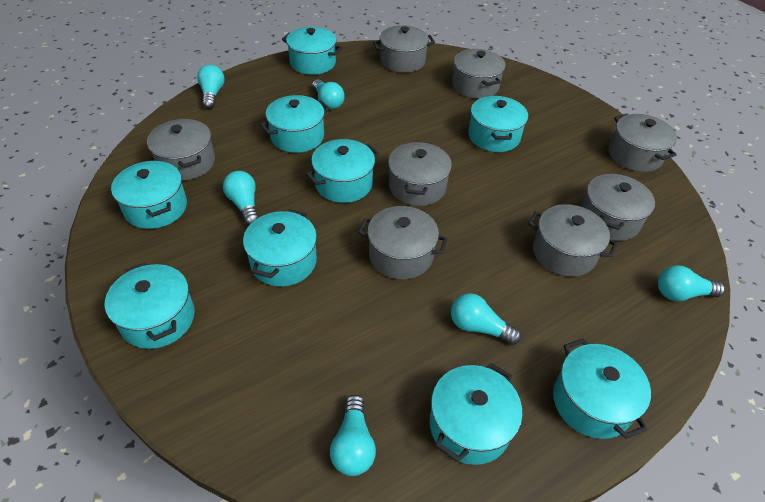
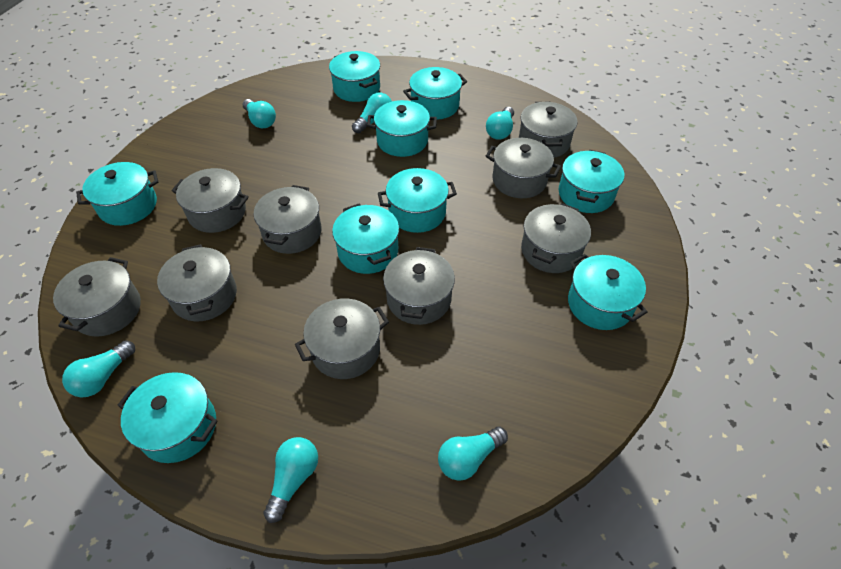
grey pot: [147,119,215,181] [358,206,448,279] [373,25,435,73] [388,141,452,206] [452,49,505,99] [528,204,618,277] [581,173,655,241] [609,113,677,172] = 8 -> [53,257,141,336] [157,244,237,321] [172,168,249,233] [254,185,321,254] [295,299,389,379] [383,247,455,325] [486,138,561,198] [519,102,577,158] [521,203,591,273] = 9

